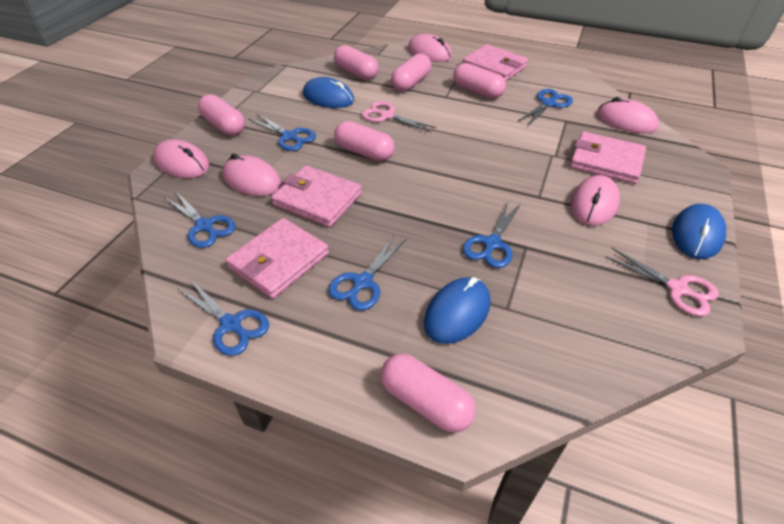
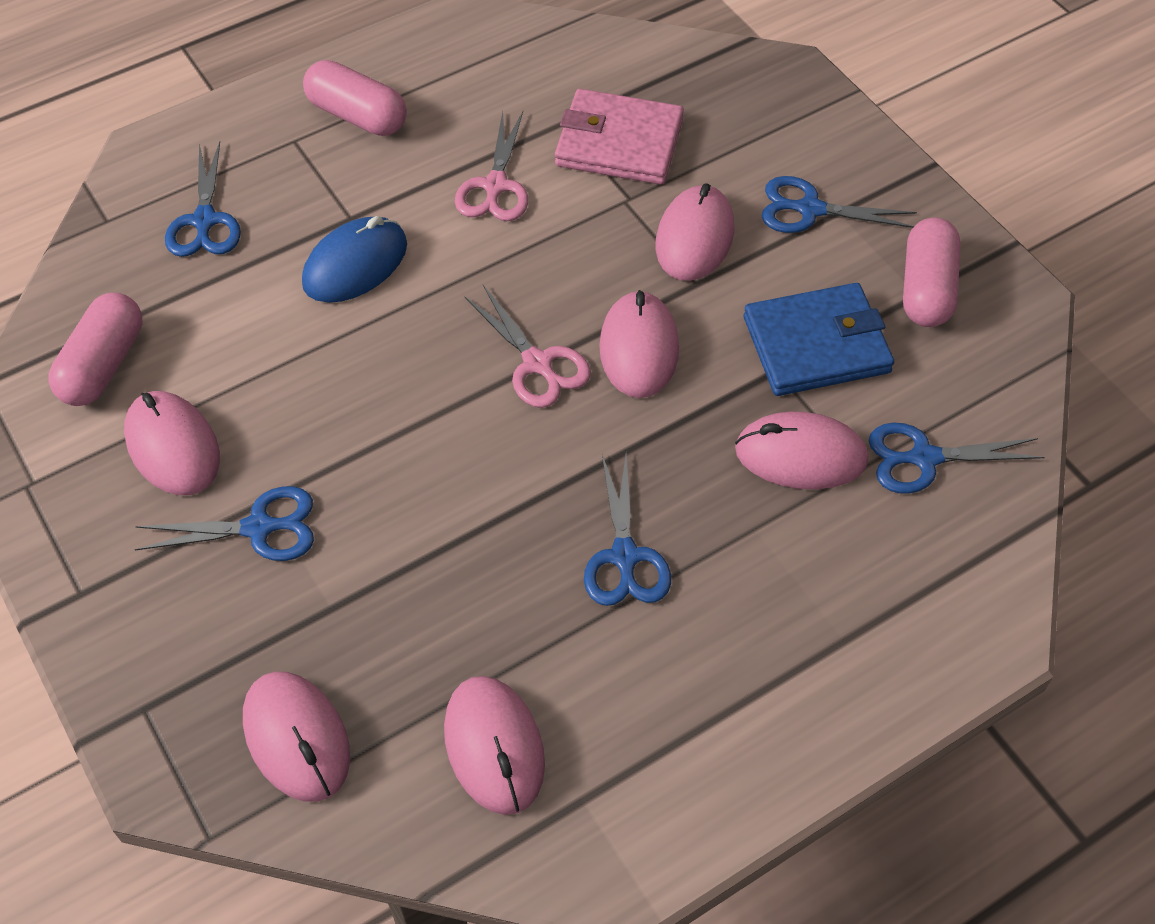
blue mouse: [303,77,354,108] [424,277,490,344] [672,204,726,259] = 3 -> [302,216,407,303] = 1
blue scissors: [165,191,236,248] [178,279,269,356] [249,114,316,151] [328,235,407,311] [463,202,521,268] [518,89,573,126] = 6 -> [135,486,314,561] [165,142,241,257] [584,454,671,606] [762,176,917,233] [869,423,1045,494] = 5
blue wallet: none = 0 -> [744,283,894,396] = 1
pink capsule: [198,94,245,136] [334,45,379,80] [334,121,395,161] [381,353,476,433] [391,53,431,92] [453,63,506,99] = 6 -> [48,293,142,406] [303,60,407,136] [903,217,961,327] = 3
pink mouse: [153,139,209,178] [223,153,281,196] [408,34,452,62] [571,175,620,226] [597,97,659,133] = 5 -> [124,391,220,495] [243,672,350,802] [444,676,545,815] [599,290,679,398] [656,184,734,281] [735,411,868,489] = 6
pink wallet: [226,218,329,299] [271,165,362,227] [463,44,528,81] [570,131,646,184] = 4 -> [555,89,684,185] = 1

